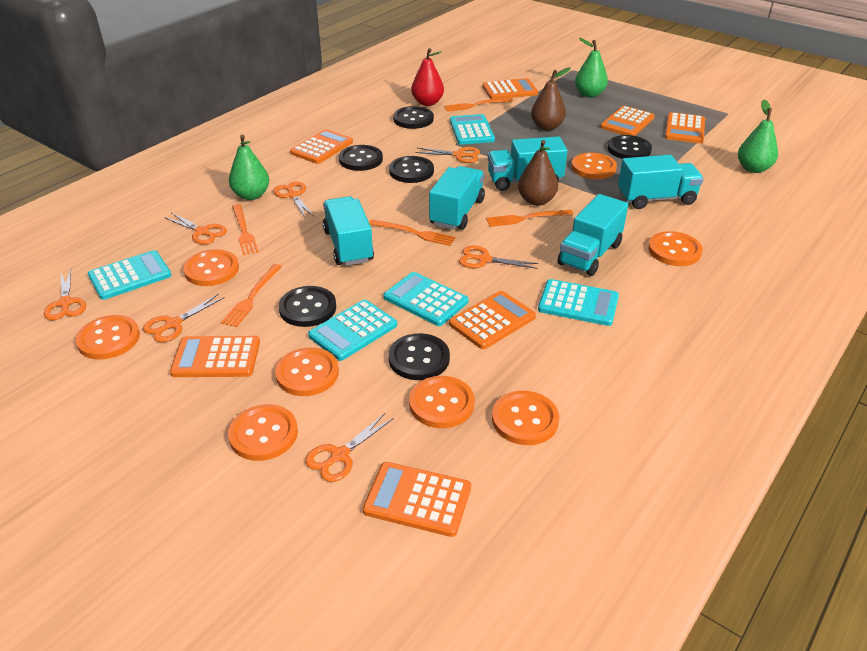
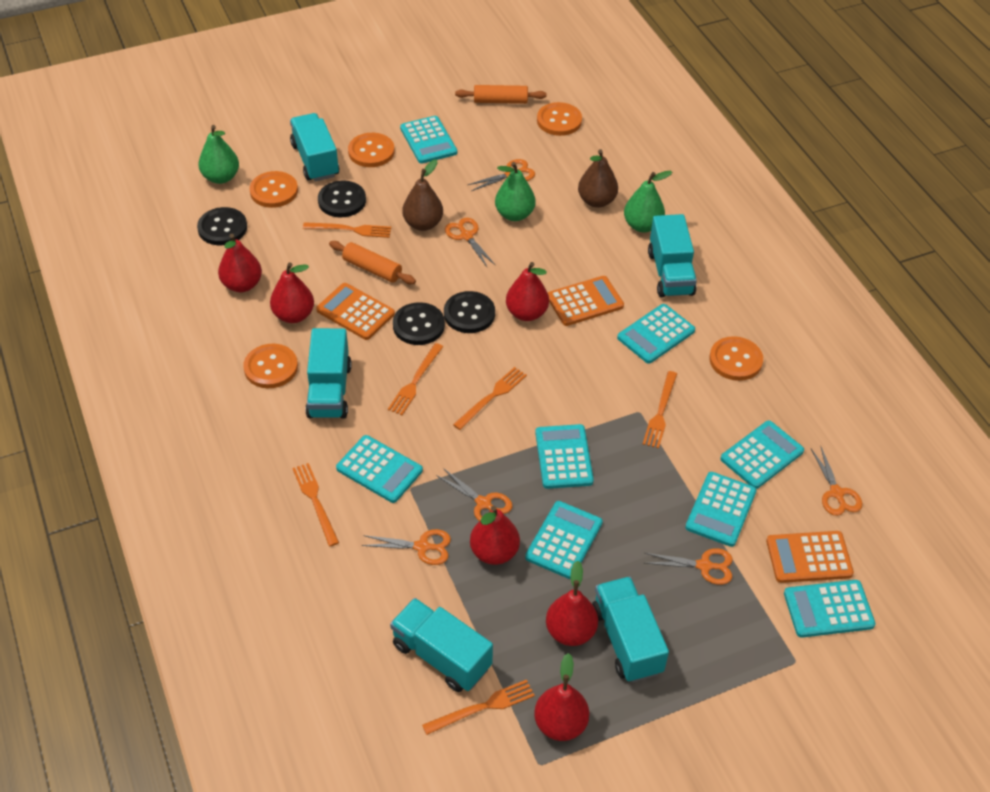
black button: [279,286,336,327] [339,145,383,171] [388,333,450,380] [389,156,434,183] [393,106,434,129] [608,135,652,159] = 6 -> [197,207,247,245] [318,180,366,217] [393,302,445,345] [444,291,495,333] = 4
orange button: [75,315,140,360] [183,249,239,286] [228,404,298,461] [275,347,339,396] [409,376,475,428] [492,391,559,445] [571,153,617,179] [648,231,703,266] = 8 -> [243,344,298,388] [249,171,298,208] [348,133,395,167] [537,102,582,136] [709,336,763,381] = 5
orange calculator: [170,336,260,377] [290,129,353,164] [363,462,471,537] [449,291,536,349] [482,78,538,99] [600,106,655,136] [665,112,705,144] = 7 -> [316,283,395,340] [548,276,624,326] [766,531,854,583] = 3
orange fork: [221,264,282,327] [232,204,259,255] [369,220,456,246] [444,98,513,112] [486,210,574,227] = 5 -> [292,463,339,546] [303,222,391,238] [388,343,443,415] [422,679,535,735] [453,367,527,430] [643,371,677,448] = 6
orange rolling pin: none = 0 -> [329,241,416,284] [455,85,547,104] = 2
orange scissors: [44,269,86,320] [143,293,225,342] [164,212,227,245] [273,181,314,217] [305,413,394,482] [415,147,480,163] [459,245,539,269] = 7 -> [362,529,451,565] [436,468,513,521] [445,218,495,267] [468,159,535,191] [645,548,733,585] [811,447,862,516] = 6
red pear: [411,48,444,106] = 1 -> [218,234,262,292] [270,263,314,323] [470,506,520,565] [506,262,549,321] [534,653,589,741] [546,560,598,646] = 6
turquoise calculator: [88,250,172,300] [308,300,397,361] [383,272,469,326] [450,114,495,144] [538,279,619,326] = 5 -> [336,435,423,503] [400,116,457,164] [525,501,603,579] [535,424,594,489] [617,304,695,364] [685,472,757,547] [720,420,804,489] [784,580,875,638] = 8

